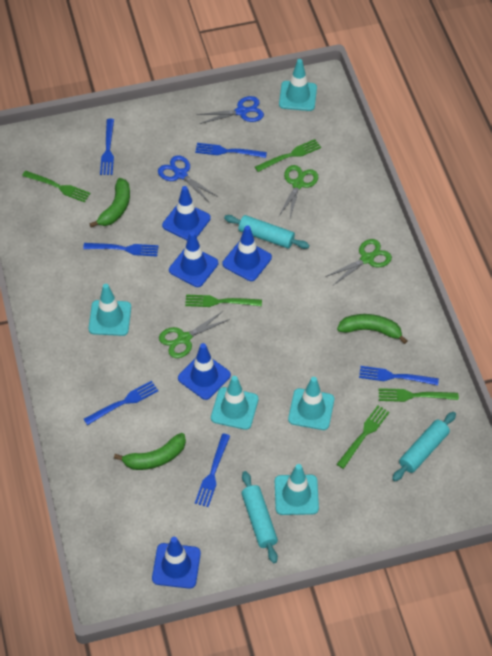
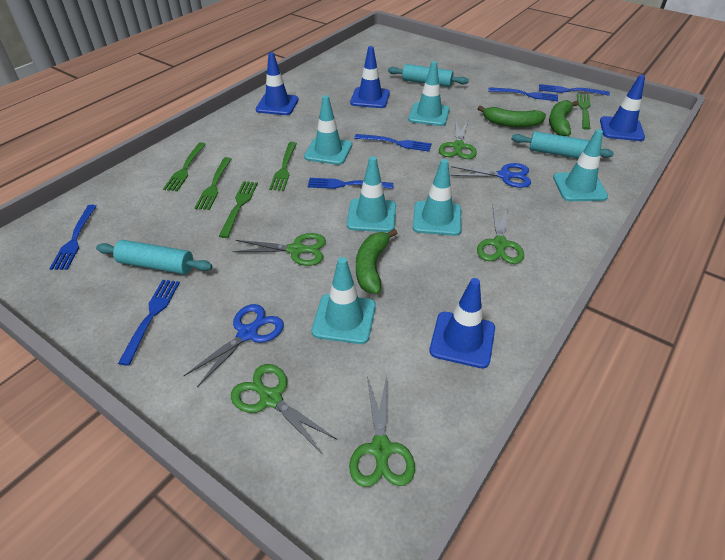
blue traffic cone: [152,537,201,589] [162,186,211,240] [169,231,218,287] [178,343,231,400] [222,225,272,281] = 5 -> [256,52,299,115] [350,46,390,108] [429,278,495,368] [600,75,645,141] = 4
green scissors: [159,311,230,358] [278,165,318,218] [325,239,392,285] = 3 -> [231,364,337,454] [232,233,326,266] [349,376,415,487] [439,121,477,159] [477,206,524,264] = 5
turquoise traffic cone: [89,284,131,336] [211,376,258,430] [275,464,319,515] [279,59,317,111] [288,377,334,430] = 5 -> [304,95,352,165] [312,257,376,344] [347,156,396,232] [408,61,450,126] [413,159,461,236] [553,129,608,201] = 6

